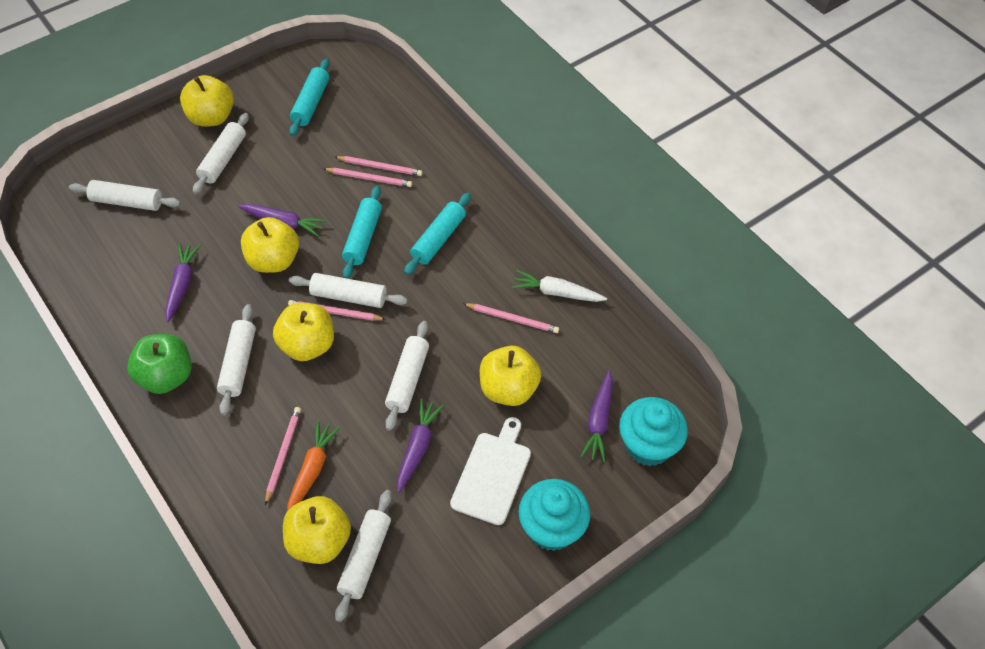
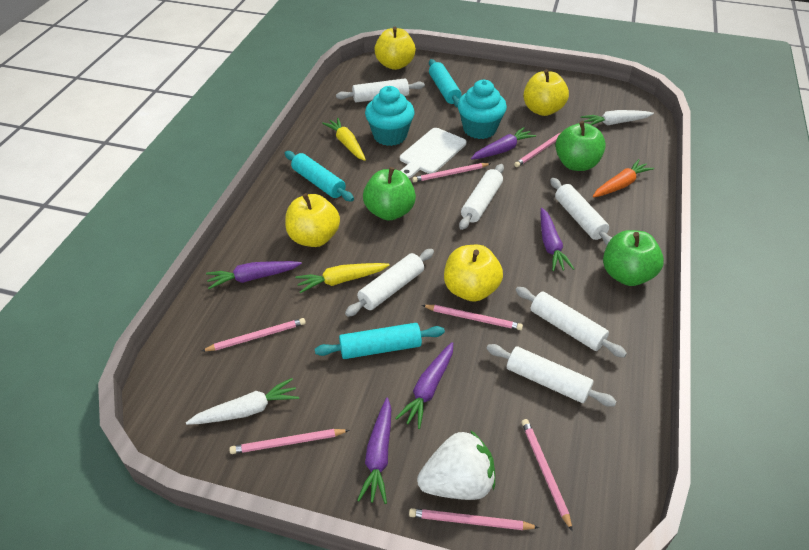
green apple: [127,334,192,394] = 1 -> [363,167,416,221] [556,121,606,171] [603,230,664,286] = 3
pink pencil: [265,407,301,505] [288,300,386,321] [323,168,412,187] [335,156,423,176] [463,303,559,333] = 5 -> [202,318,306,351] [229,429,349,454] [409,508,539,530] [412,163,491,182] [422,305,523,330] [514,133,560,167] [521,419,573,532] = 7
purple carrot: [165,243,201,322] [238,204,327,237] [397,399,444,493] [580,371,613,462] = 4 -> [206,261,302,289] [357,397,391,504] [395,342,453,429] [471,127,536,160] [540,208,575,271] = 5
white carrot: [512,270,607,302] = 1 -> [186,378,299,425] [581,110,654,125] = 2
white strawberry: none = 0 -> [417,430,495,500] = 1
yellow apple: [180,75,234,127] [241,217,299,273] [273,303,334,361] [283,496,351,564] [480,346,541,406] = 5 -> [285,193,340,247] [374,27,416,70] [444,245,503,302] [523,69,569,116] = 4
yellow carrot: none = 0 -> [295,263,390,293] [322,118,366,161] = 2

